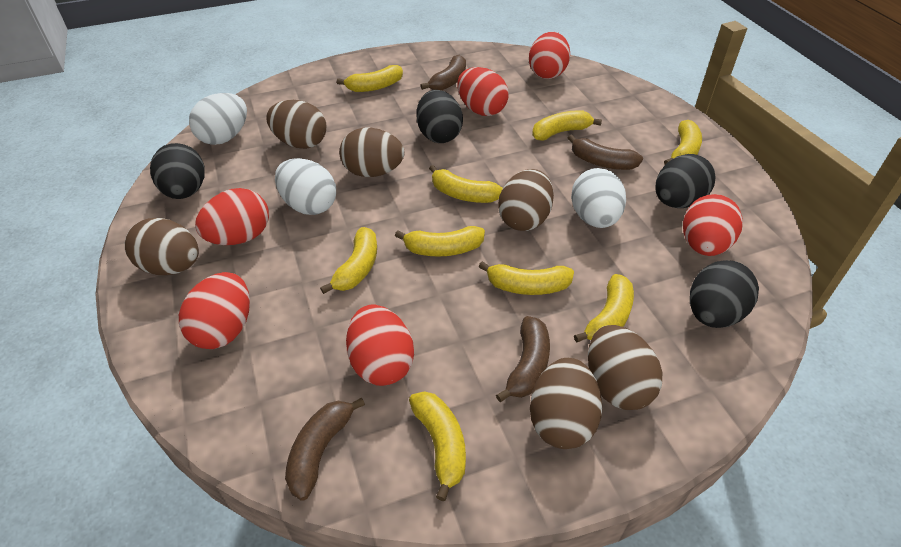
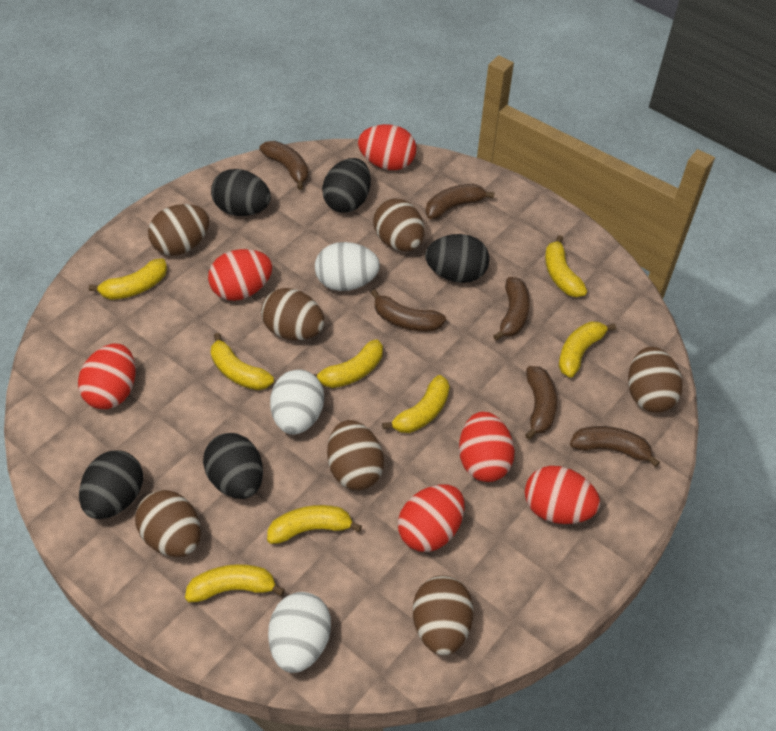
black egg: [150,143,205,199] [416,90,463,143] [655,154,715,208] [690,260,759,328] = 4 -> [79,450,143,519] [203,433,263,499] [211,169,271,216] [322,158,371,213] [425,234,490,283] = 5
brown banana: [285,397,365,500] [421,55,466,91] [496,316,550,402] [568,134,643,170] = 4 -> [259,141,309,190] [371,290,446,332] [425,184,494,219] [493,277,530,341] [525,366,557,440] [570,426,660,467] = 6
brown egg: [125,218,199,275] [266,100,326,149] [339,128,404,177] [498,169,554,231] [530,358,602,449] [588,325,662,410] = 6 -> [135,490,201,557] [148,204,209,255] [261,288,324,340] [327,420,384,490] [373,198,424,251] [413,575,473,655] [628,347,683,413] = 7
yellow banana: [320,227,377,294] [337,65,403,92] [395,226,485,256] [409,391,466,501] [429,165,503,203] [478,261,574,295] [532,110,602,141] [574,274,634,343] [664,120,702,165] = 9 -> [89,258,167,300] [185,564,285,602] [211,333,274,390] [267,505,362,544] [313,339,383,388] [382,375,450,433] [545,235,587,297] [559,321,616,378] = 8

